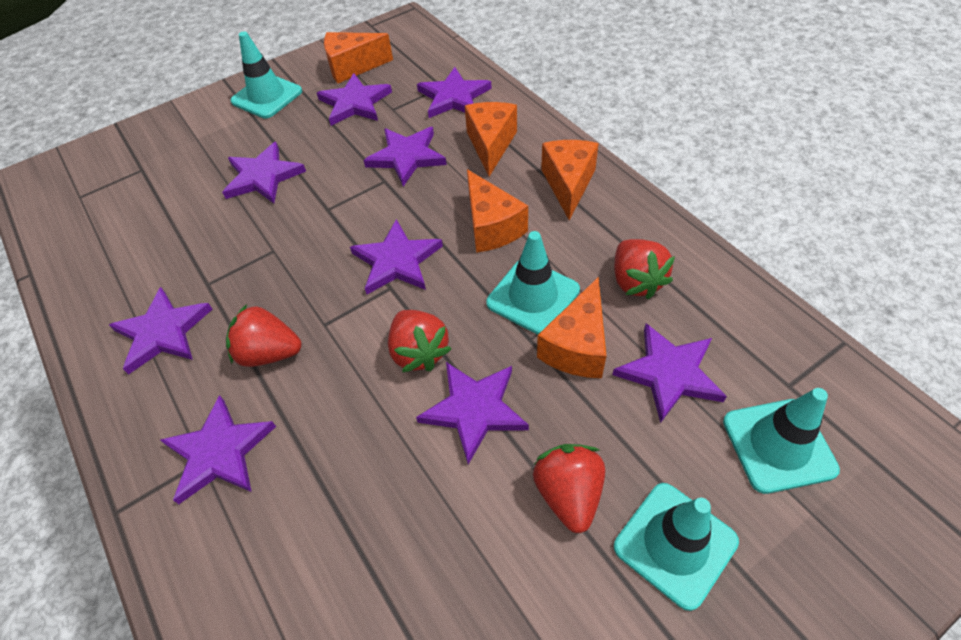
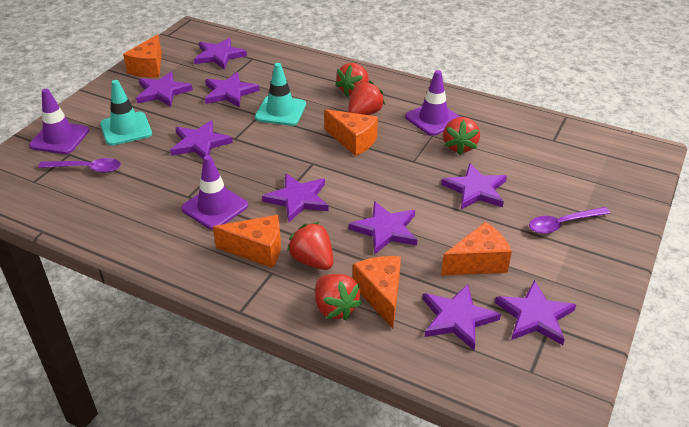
purple spoon: none = 0 -> [38,158,121,173] [529,207,610,234] = 2
purple traffic cone: none = 0 -> [29,89,89,154] [181,155,248,230] [405,70,460,136] = 3
red strawberry: [226,304,301,367] [388,310,451,372] [533,444,605,533] [614,239,675,299] = 4 -> [287,222,333,270] [315,274,362,320] [335,63,369,97] [348,81,385,115] [443,117,480,155] = 5
turquoise traffic cone: [231,31,302,119] [486,231,580,335] [614,483,739,611] [723,388,840,494] = 4 -> [100,80,152,146] [255,63,306,126] = 2

